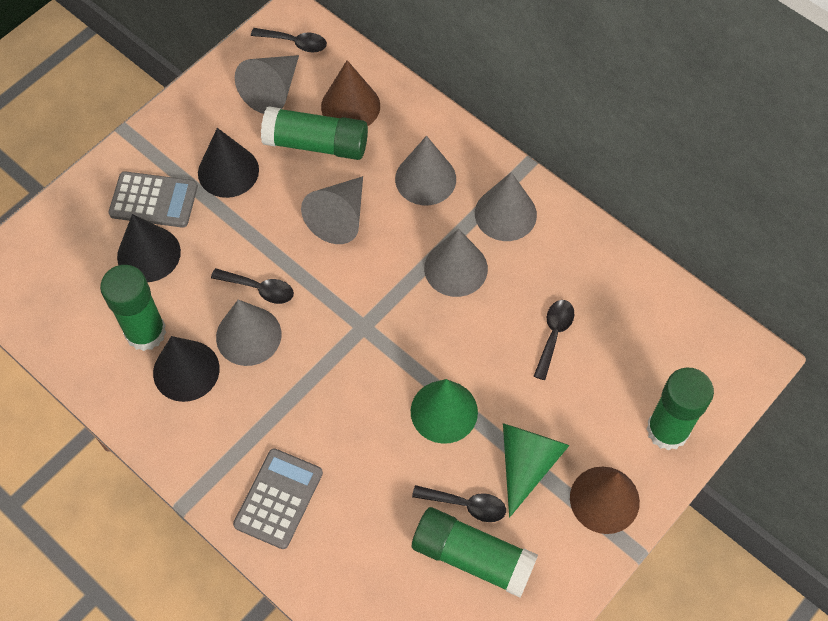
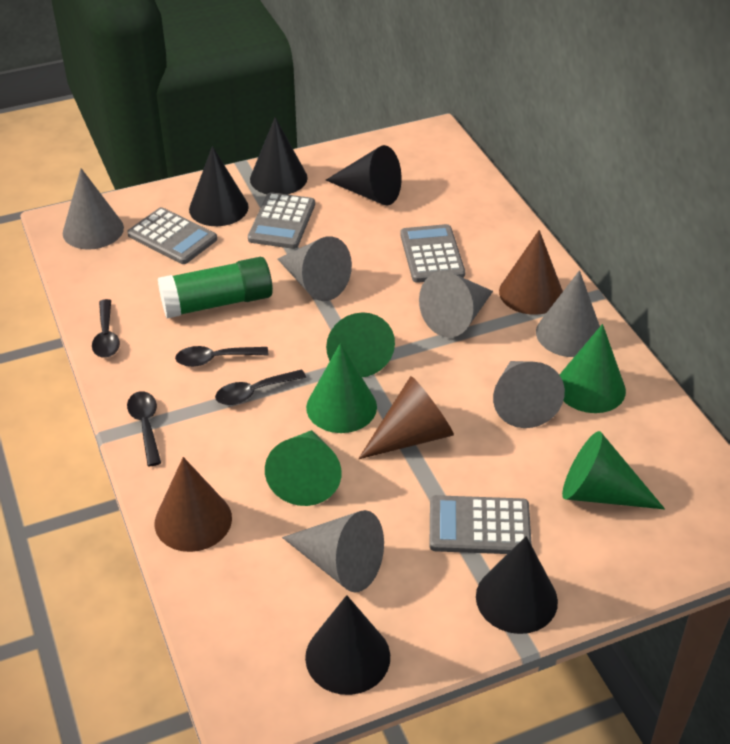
black cone: [117,214,181,282] [153,336,219,402] [198,128,259,198] = 3 -> [189,146,249,226] [250,117,308,194] [305,595,390,695] [326,145,402,206] [476,536,558,634] = 5
brown cone: [321,60,380,126] [570,467,640,534] = 2 -> [155,457,232,552] [358,376,454,459] [499,230,563,315] = 3
green cone: [411,379,478,444] [503,423,570,517] = 2 -> [265,430,341,506] [306,343,377,433] [326,312,395,377] [560,324,626,413] [562,431,665,509] = 5
green glue stick: [100,265,166,351] [261,106,368,160] [412,507,538,598] [646,368,714,451] = 4 -> [158,257,273,318] = 1
grey calculator: [108,171,198,228] [233,448,323,549] = 2 -> [127,207,217,264] [248,192,315,249] [400,224,465,283] [430,495,532,554] = 4

